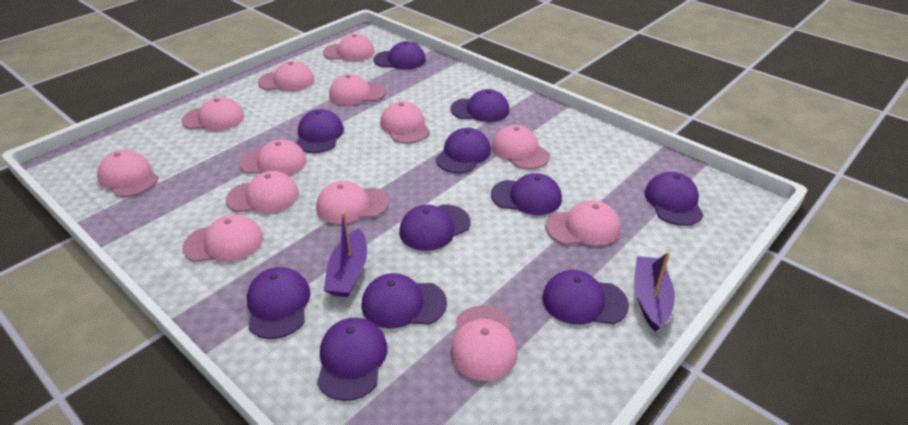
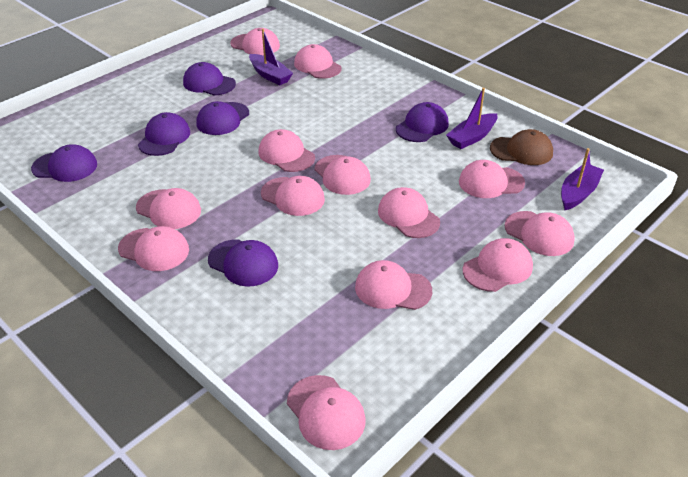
brown cap: none = 0 -> [490,129,553,165] = 1
purple boat: [324,212,367,297] [634,252,675,332] = 2 -> [249,29,293,86] [446,88,498,149] [561,148,604,210] = 3
purple cap: [247,267,311,339] [296,109,344,153] [317,318,388,401] [362,273,447,329] [373,41,426,69] [399,205,471,251] [436,128,491,173] [450,89,510,122] [491,173,562,215] [542,270,629,325] [644,172,704,226] = 11 -> [31,144,97,182] [138,112,190,156] [183,62,236,95] [196,101,249,135] [208,239,278,287] [396,102,449,142] = 6

